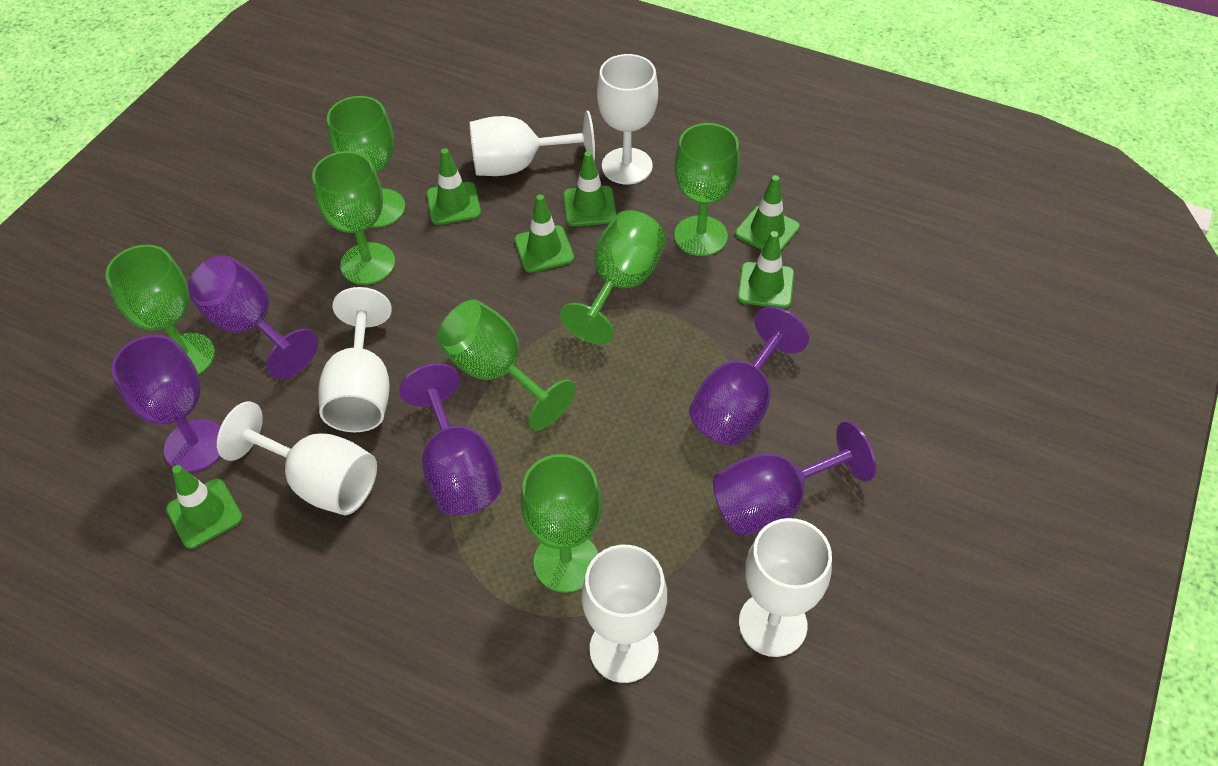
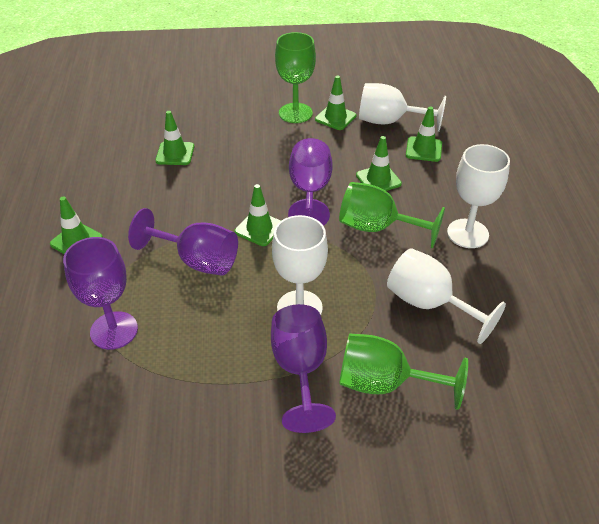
green goblet: [105,245,215,375] [312,151,395,285] [327,96,405,228] [437,300,575,430] [520,454,602,593] [560,210,666,344] [674,123,740,256] = 7 -> [275,32,316,123] [339,182,445,248] [339,333,468,410] = 3
purple goblet: [111,335,221,472] [188,255,318,379] [399,363,502,516] [689,307,809,446] [713,421,876,536] = 5 -> [63,237,138,350] [128,208,238,276] [271,304,336,433] [288,138,333,226] = 4
white goblet: [217,402,377,515] [318,287,392,432] [469,111,595,176] [582,545,667,683] [597,54,658,184] [739,518,832,657] = 6 -> [272,215,328,315] [359,83,446,132] [387,248,506,344] [447,144,510,248] = 4

